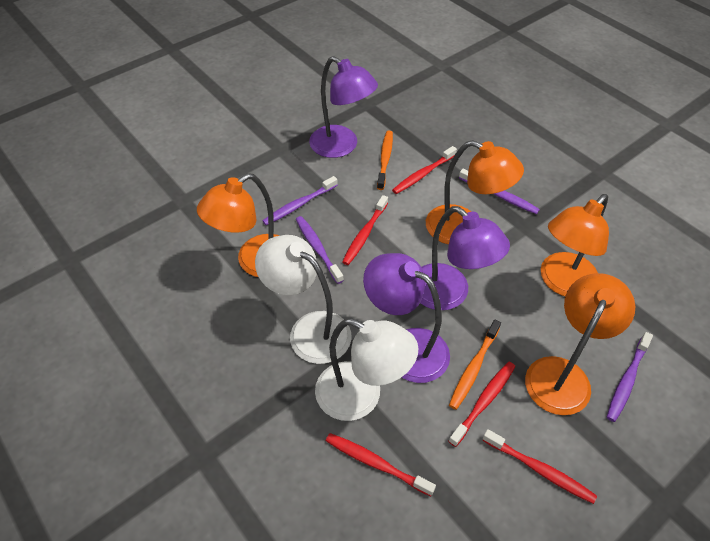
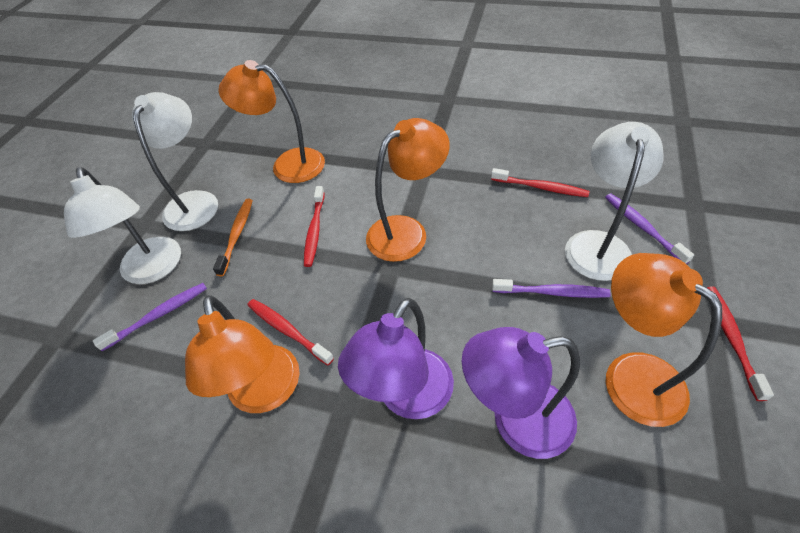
orange toothbrush: [377,131,393,190] [449,320,501,410] = 2 -> [213,199,253,276] = 1
purple lamp: [309,56,378,158] [363,253,450,383] [420,206,510,311] = 3 -> [338,298,454,419] [462,327,580,459] = 2
purple toothbrush: [262,176,338,225] [296,216,344,284] [459,169,540,214] [607,332,653,422] = 4 -> [93,283,207,351] [492,279,611,298] [605,193,694,264] = 3
red toothbrush: [326,433,436,496] [342,195,388,265] [392,146,457,194] [449,362,515,447] [483,429,597,504] = 5 -> [248,299,334,365] [304,186,325,267] [491,168,590,197] [707,286,774,401] = 4
white lamp: [255,235,351,364] [315,318,418,421] = 2 -> [64,167,181,284] [132,92,218,231] [565,122,664,281] = 3

